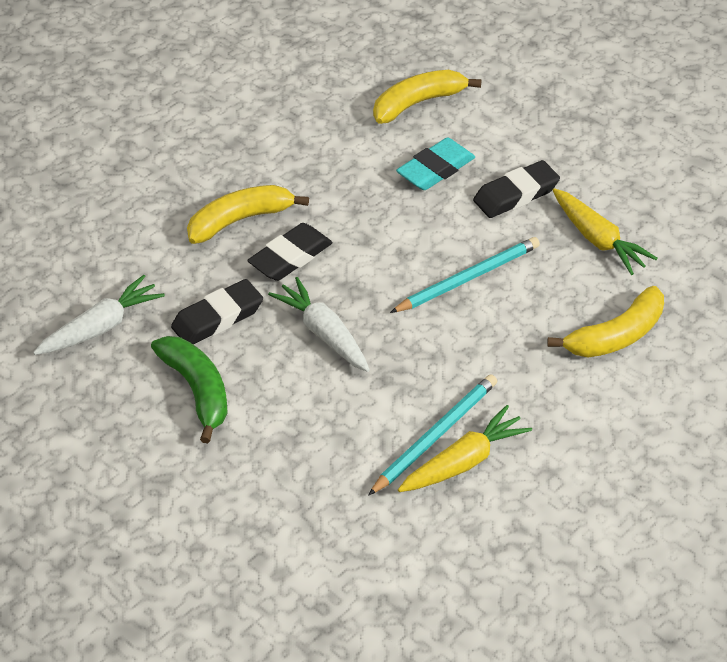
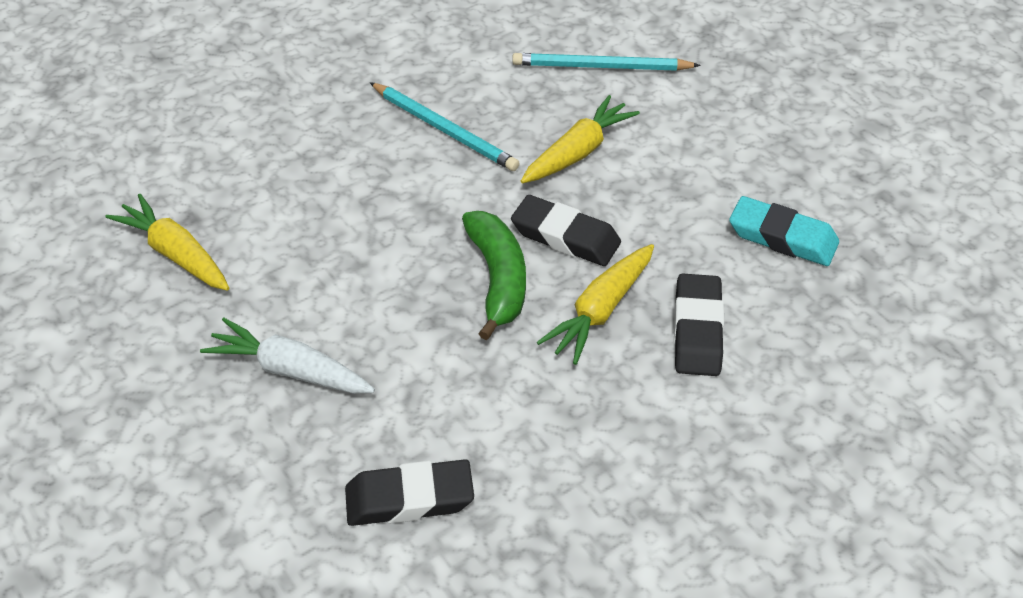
white carrot: [33,275,165,355] [268,277,370,372] = 2 -> [200,318,375,394] = 1
yellow banana: [187,185,309,244] [373,70,482,124] [547,286,664,357] = 3 -> none = 0
yellow carrot: [398,405,532,492] [553,188,658,275] = 2 -> [105,194,229,290] [521,95,640,183] [537,244,654,365] = 3

